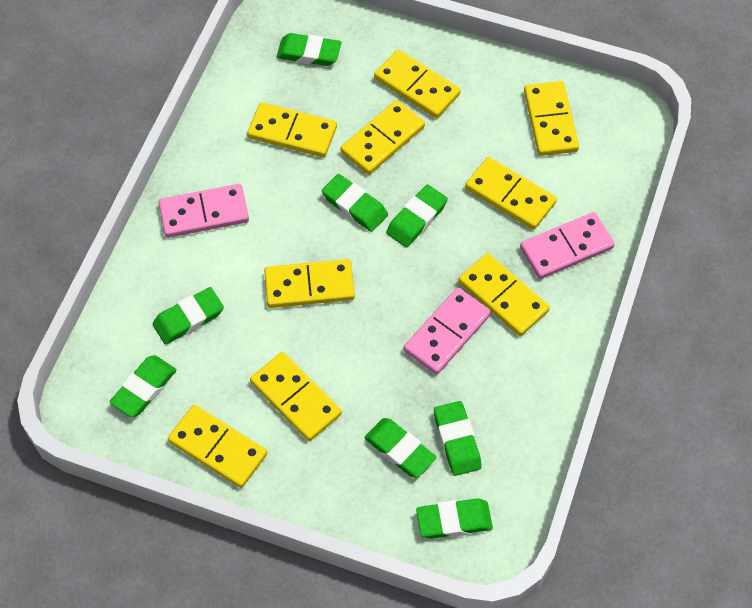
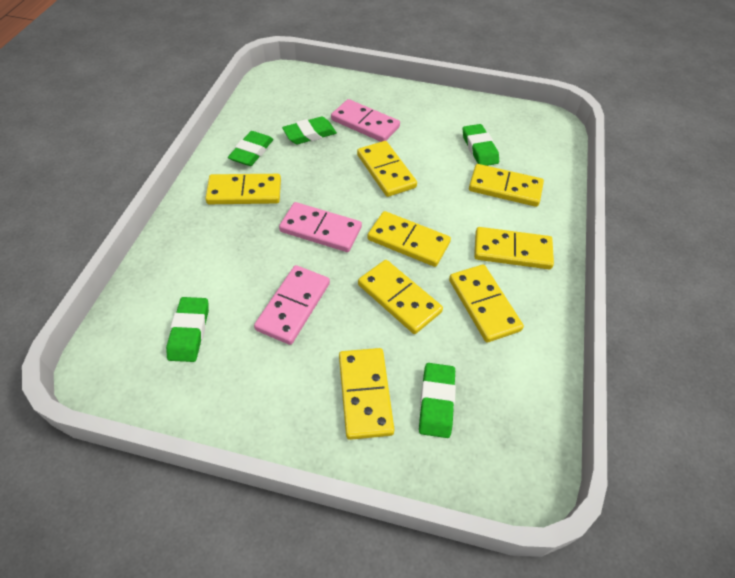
green eraser: [110,355,177,417] [153,287,224,345] [277,33,342,66] [322,174,388,232] [364,418,436,478] [386,184,448,247] [416,498,493,539] [434,401,482,476] = 8 -> [166,297,209,362] [228,131,273,166] [282,117,337,144] [419,363,456,438] [463,124,499,166] = 5
yellow domino: [168,405,267,488] [247,102,337,157] [250,352,342,441] [264,259,355,308] [340,100,425,175] [374,49,461,118] [458,253,550,336] [465,157,557,230] [524,81,579,156] = 9 -> [205,174,281,204] [339,348,395,440] [357,141,417,197] [358,260,443,334] [367,211,451,267] [449,264,524,343] [469,164,544,207] [474,227,554,269] = 8

